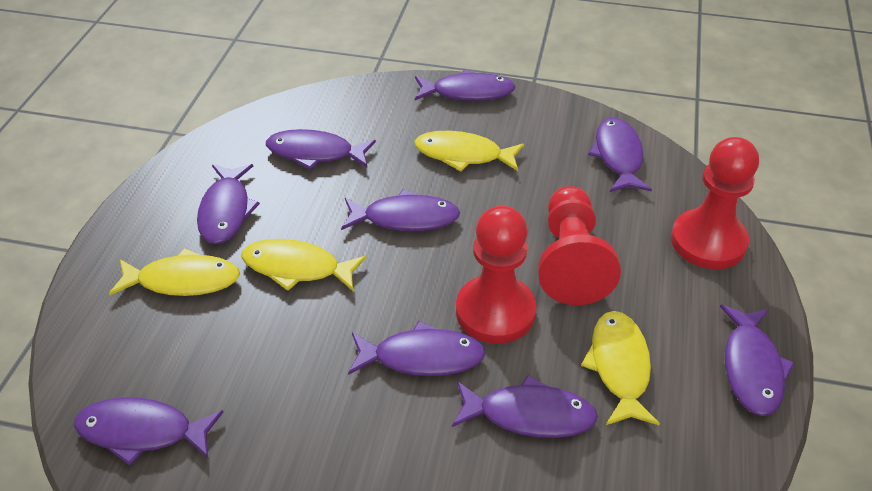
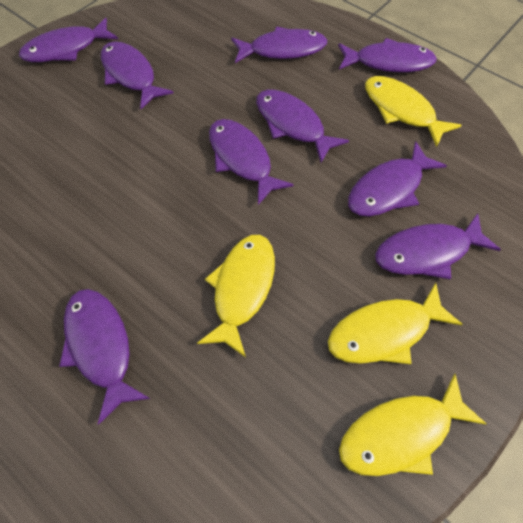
red pawn: [456,206,536,344] [538,186,621,305] [671,137,759,269] = 3 -> none = 0

